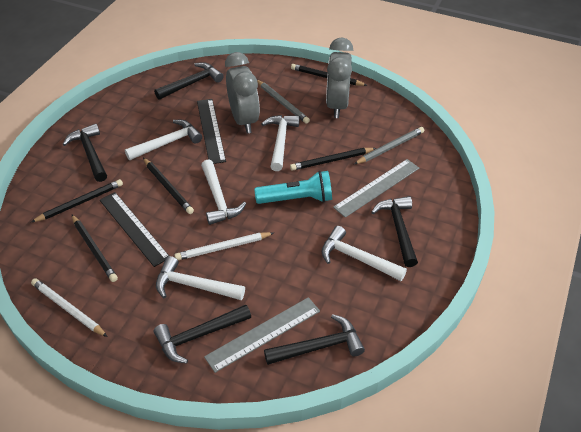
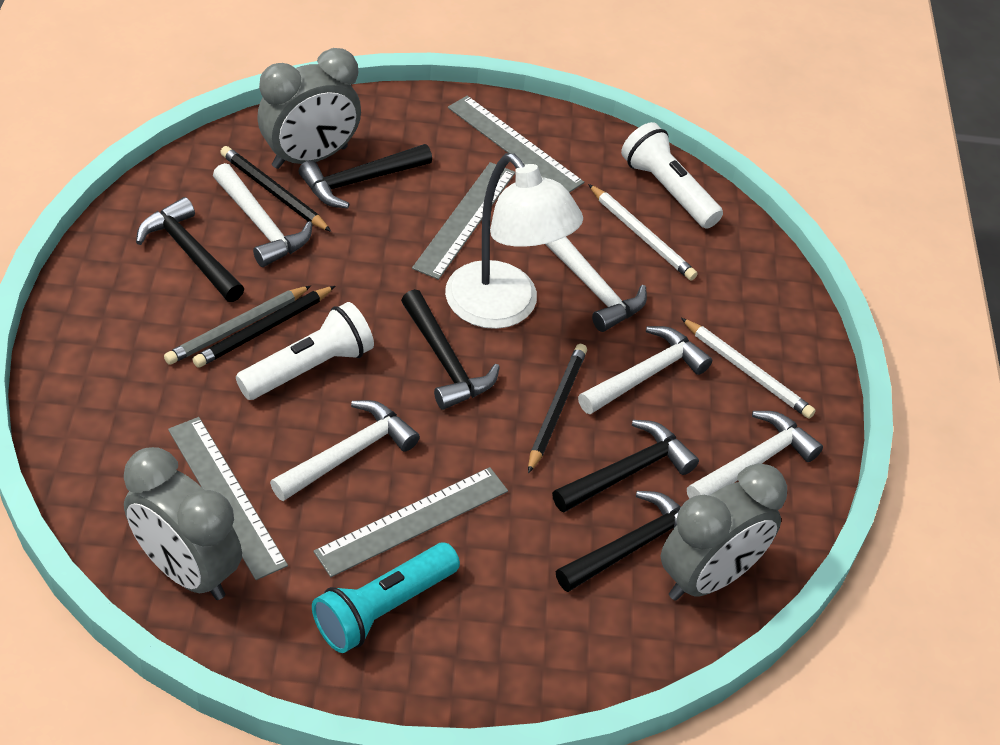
black pencil: [31,179,123,222] [72,215,118,282] [143,158,194,214] [290,148,376,171] [291,64,368,86] = 5 -> [192,286,335,368] [220,146,331,232] [528,344,587,474] = 3
black ruler: [100,192,169,267] [197,99,226,164] = 2 -> none = 0
grey clock: [225,52,260,133] [326,38,353,118] = 2 -> [124,447,242,600] [258,48,361,169] [661,463,787,601] = 3
grey pencil: [257,80,310,124] [354,127,424,164] = 2 -> [164,286,311,365] = 1
grey ruler: [204,297,320,373] [333,159,419,218] = 2 -> [168,417,288,580] [314,467,508,577] [412,162,515,280] [448,96,584,193] = 4
white flashlight: none = 0 -> [236,302,374,400] [621,122,723,229] = 2
white lamp: none = 0 -> [445,153,583,329] = 1

